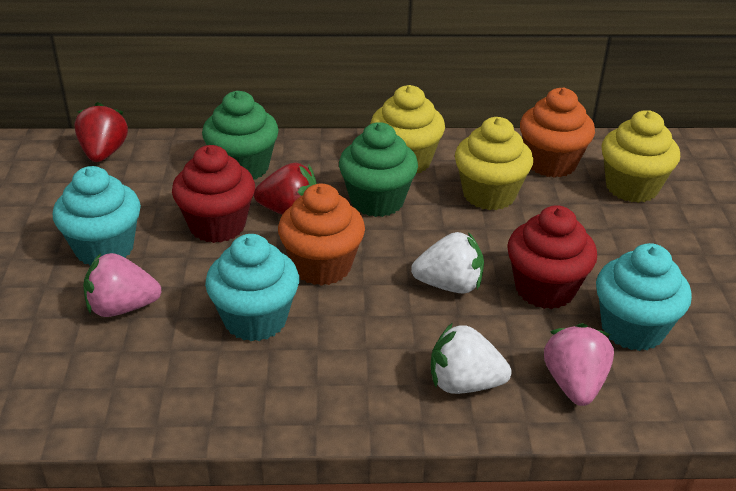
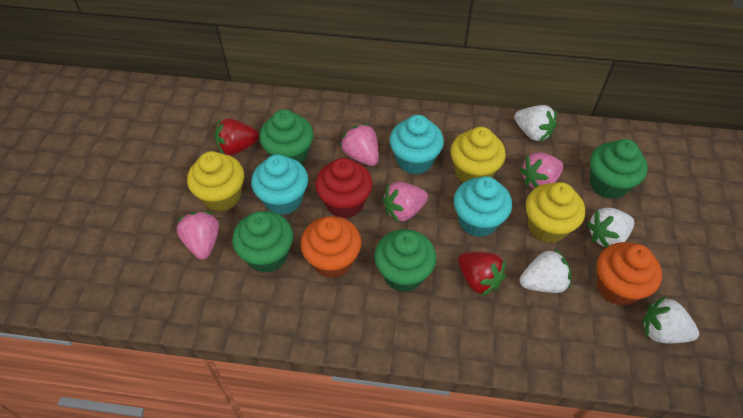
green cupcake: [202,91,279,179] [339,122,418,217] = 2 -> [232,211,293,273] [259,110,313,164] [375,229,436,292] [590,139,648,199] = 4
pink strawberry: [83,253,162,317] [544,323,614,406] = 2 -> [177,212,219,260] [340,124,379,166] [382,182,428,223] [520,152,563,189] = 4
red cupcake: [172,145,255,243] [507,205,597,309] = 2 -> [315,158,372,218] = 1
white strawberry: [411,232,484,294] [431,323,511,394] = 2 -> [514,105,557,141] [519,249,571,293] [587,207,634,248] [642,296,699,343] = 4

